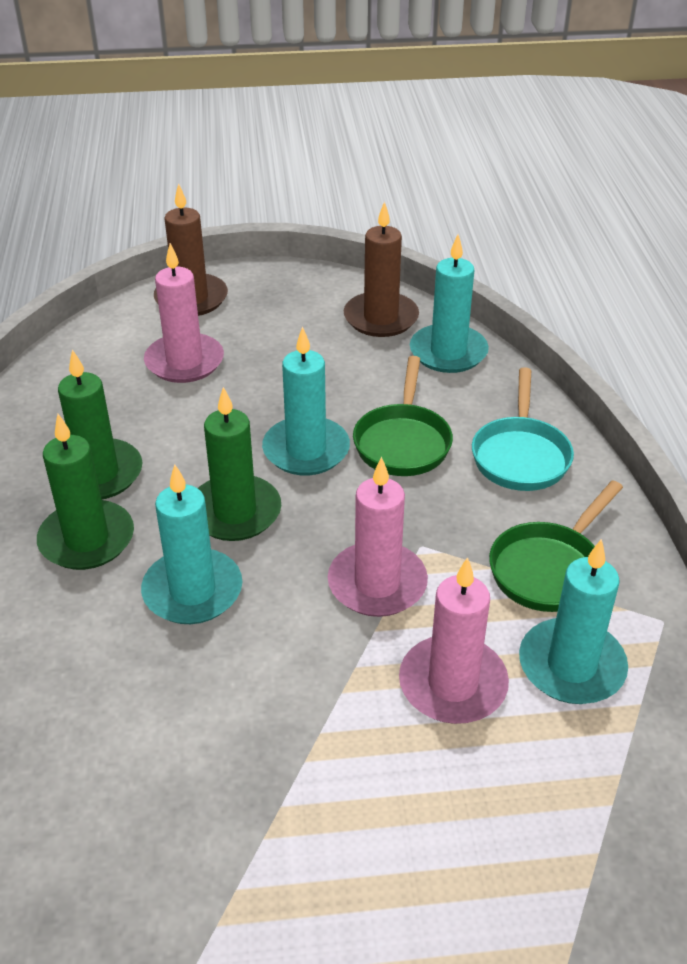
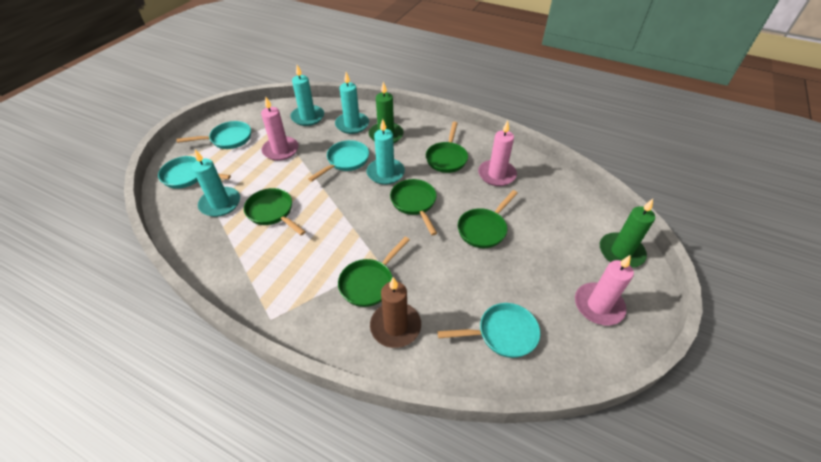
brown candle: [154,183,228,316] [344,202,419,337] = 2 -> [370,277,421,348] = 1
green candle: [37,414,134,570] [58,349,142,499] [198,387,281,541] = 3 -> [369,81,404,144] [600,199,655,268] = 2
green pan: [353,356,453,476] [489,480,623,612] = 2 -> [244,188,306,235] [338,236,410,307] [390,179,437,235] [426,122,468,173] [458,190,518,248] = 5
turquoise pan: [472,367,574,491] = 1 -> [158,156,231,189] [176,121,251,149] [308,140,369,182] [438,303,540,358] = 4

